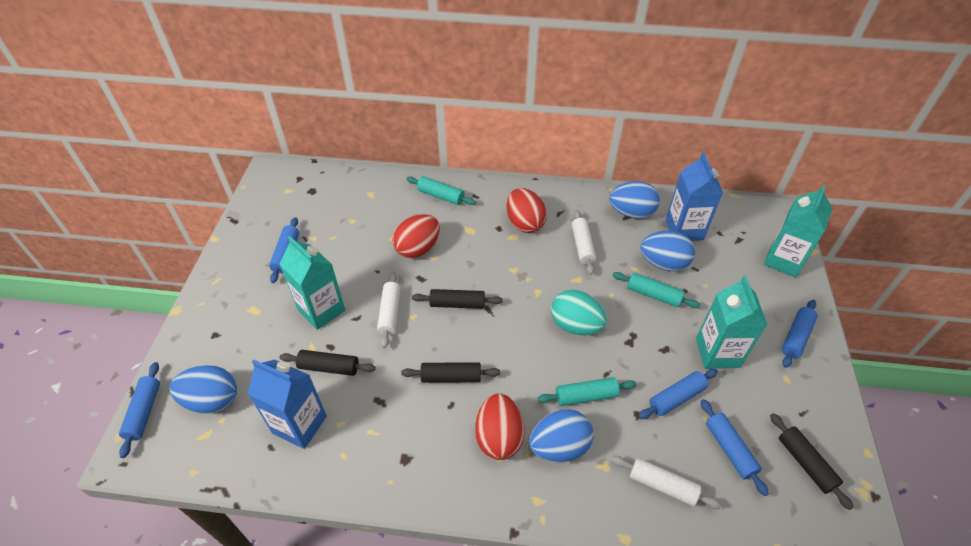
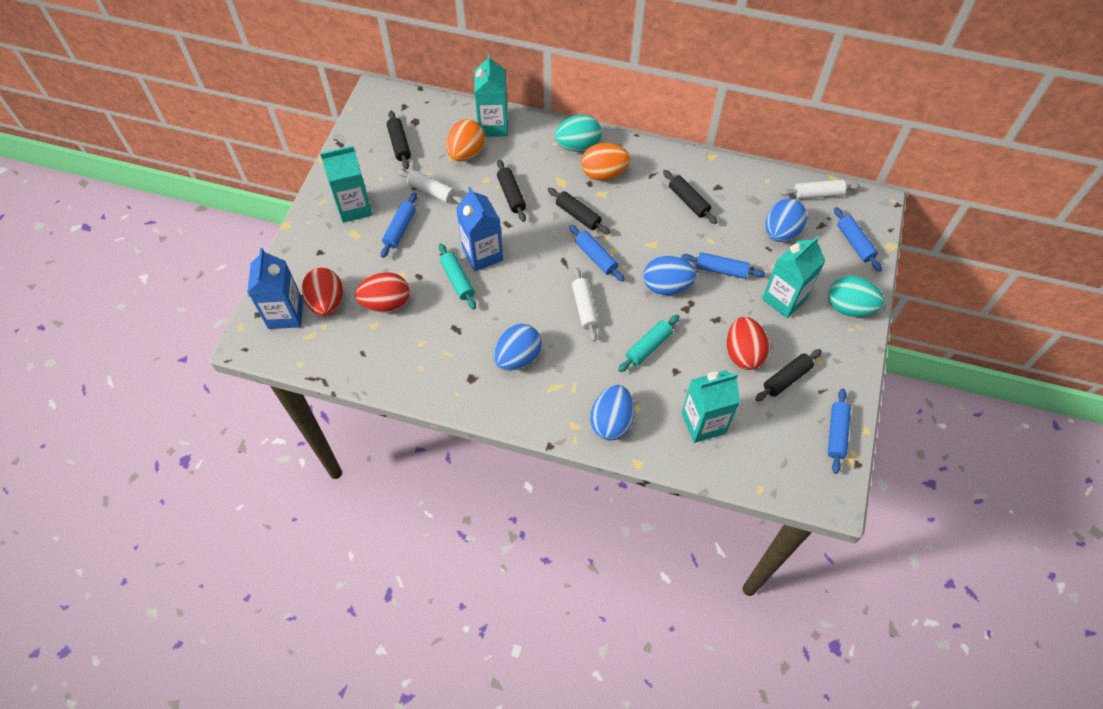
black rolling pin: [280,350,376,376] [401,362,501,383] [412,289,503,309] [770,413,854,510] = 4 -> [387,110,411,169] [497,160,526,222] [548,188,610,234] [663,170,717,224] [755,349,822,401] = 5
orange egg: none = 0 -> [446,119,485,161] [581,143,630,181] = 2
turquoise carton: [279,236,345,330] [696,276,767,369] [764,185,832,277] = 3 -> [320,146,373,223] [474,53,508,137] [681,370,740,443] [762,236,825,318] = 4
turquoise egg: [551,290,607,335] = 1 -> [555,114,602,152] [828,276,884,317] = 2
turquoise rolling pin: [406,176,476,205] [538,377,637,406] [612,272,701,308] = 3 -> [439,244,476,309] [618,314,680,372] = 2

